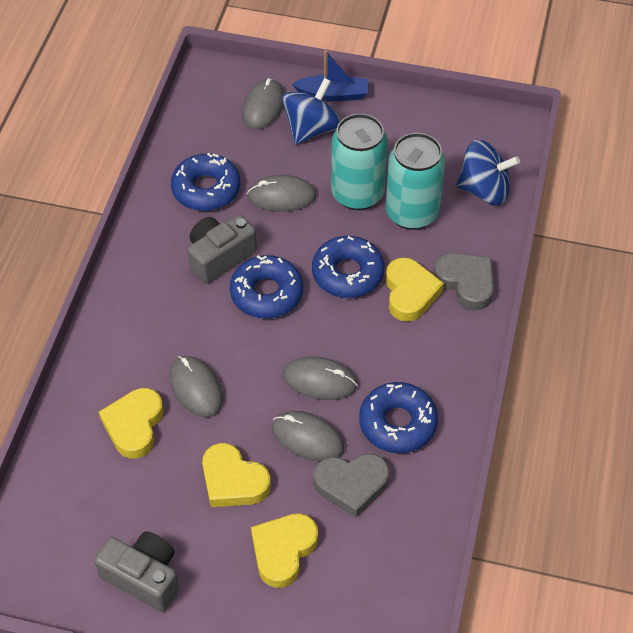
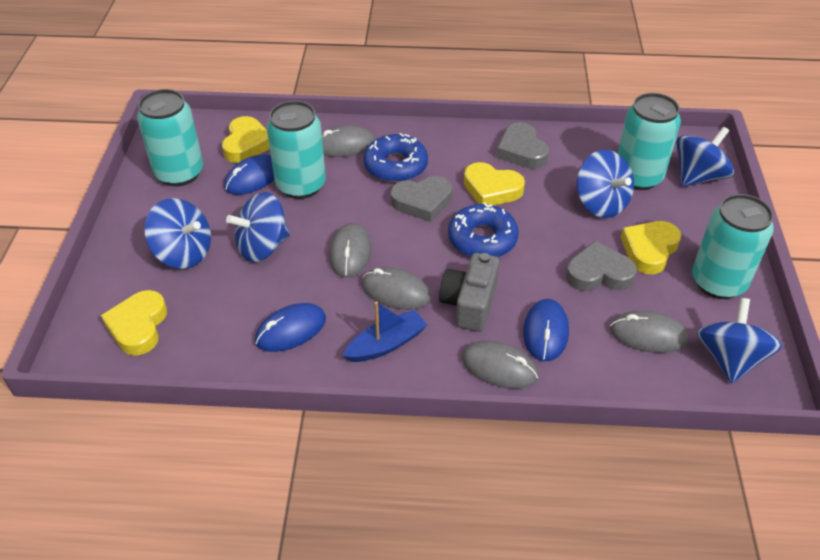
blue donut: [171,153,240,211] [230,255,303,319] [312,236,385,298] [359,382,438,453] = 4 -> [364,133,428,182] [448,202,519,257] = 2
blue mouse: none = 0 -> [224,154,274,195] [255,303,326,352] [523,299,569,361] = 3
blue spinning top: [282,78,341,145] [456,140,520,206] = 2 -> [144,198,211,269] [226,192,290,262] [577,150,634,218] [676,127,734,187] [697,298,782,384] = 5
grey camera: [94,531,179,612] [188,215,257,284] = 2 -> [439,253,500,332] = 1
grey heart: [314,454,389,518] [434,253,494,311] = 2 -> [391,176,452,222] [496,122,549,169] [566,241,637,291] = 3
turquoise can: [331,114,388,210] [386,133,445,230] = 2 -> [137,89,203,186] [267,101,326,199] [618,93,681,190] [692,194,774,299] = 4

